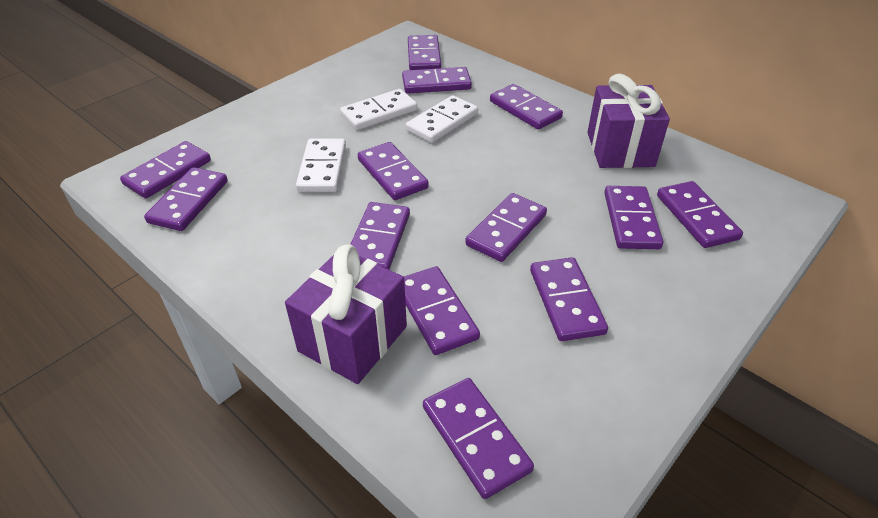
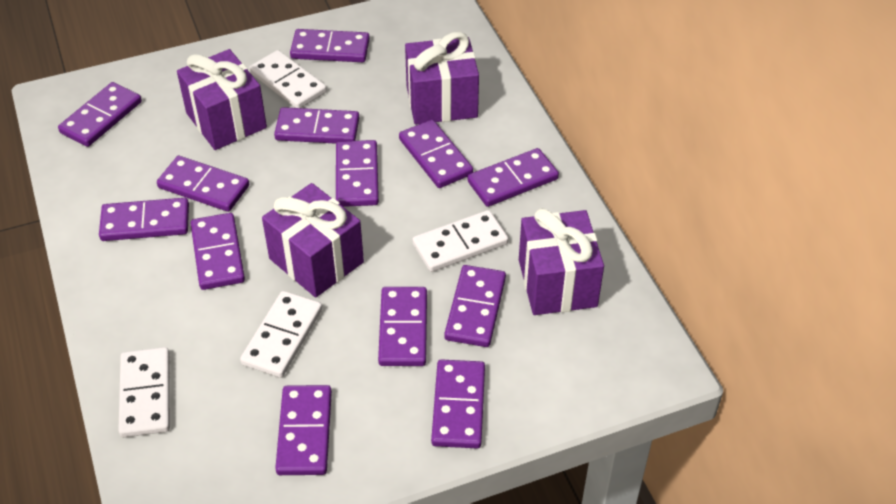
purple gift: [285,244,407,384] [587,74,670,168] = 2 -> [177,49,267,150] [262,183,364,297] [405,32,479,124] [519,208,604,315] = 4
white domino: [296,138,346,192] [340,89,417,130] [406,95,478,143] = 3 -> [118,347,170,437] [240,291,322,378] [249,50,327,108] [413,210,508,272] = 4

